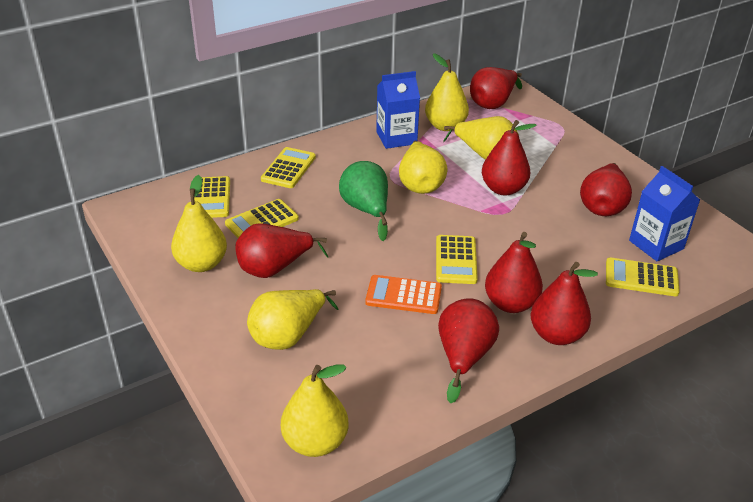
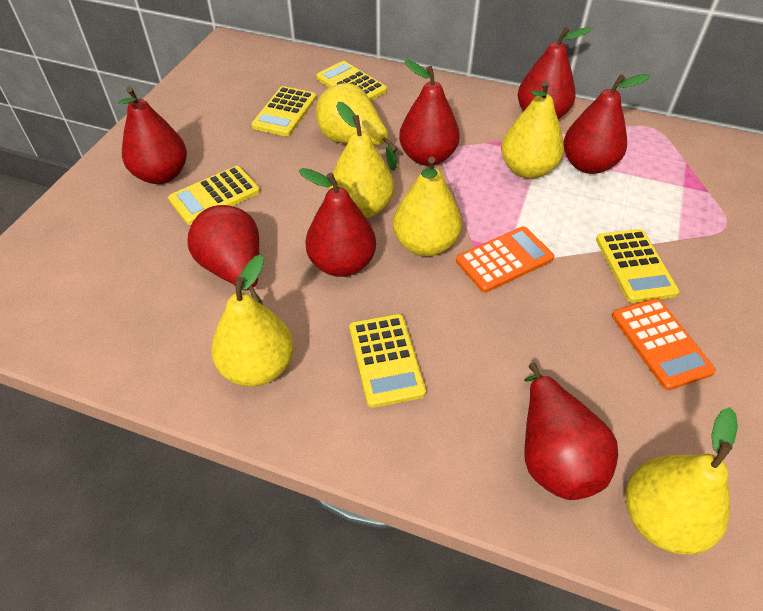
blue carton: [376,71,420,149] [629,166,700,261] = 2 -> none = 0
green pear: [339,161,388,241] = 1 -> none = 0
orange calculator: [365,275,442,314] = 1 -> [456,227,554,293] [612,298,716,390] = 2

